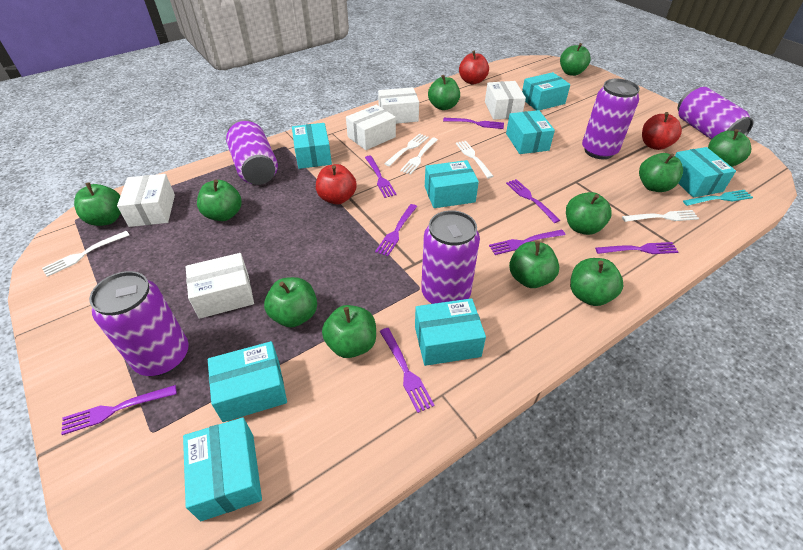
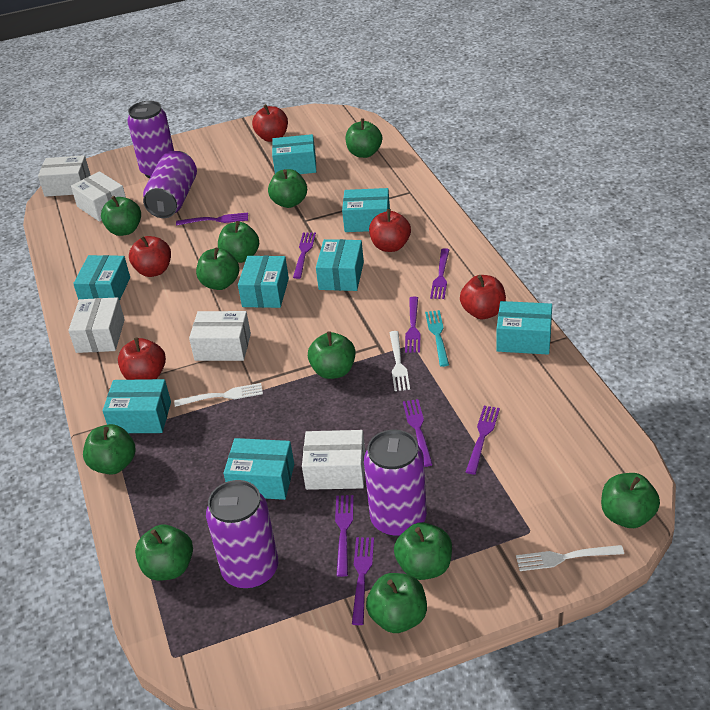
purple can: [89,271,189,376] [226,119,278,185] [421,210,480,304] [582,79,640,159] [678,87,754,140] = 5 -> [127,101,174,178] [143,151,197,218] [206,480,278,590] [364,429,427,537] = 4
red apple: [316,164,357,205] [459,51,489,84] [642,112,682,150] = 3 -> [118,337,166,380] [129,236,171,277] [252,104,288,142] [369,209,411,252] [460,275,506,319] = 5
white fork: [42,231,129,277] [384,134,429,166] [400,138,438,175] [456,141,494,178] [622,210,699,222] = 5 -> [174,383,263,407] [390,331,410,391] [516,545,624,571] = 3

